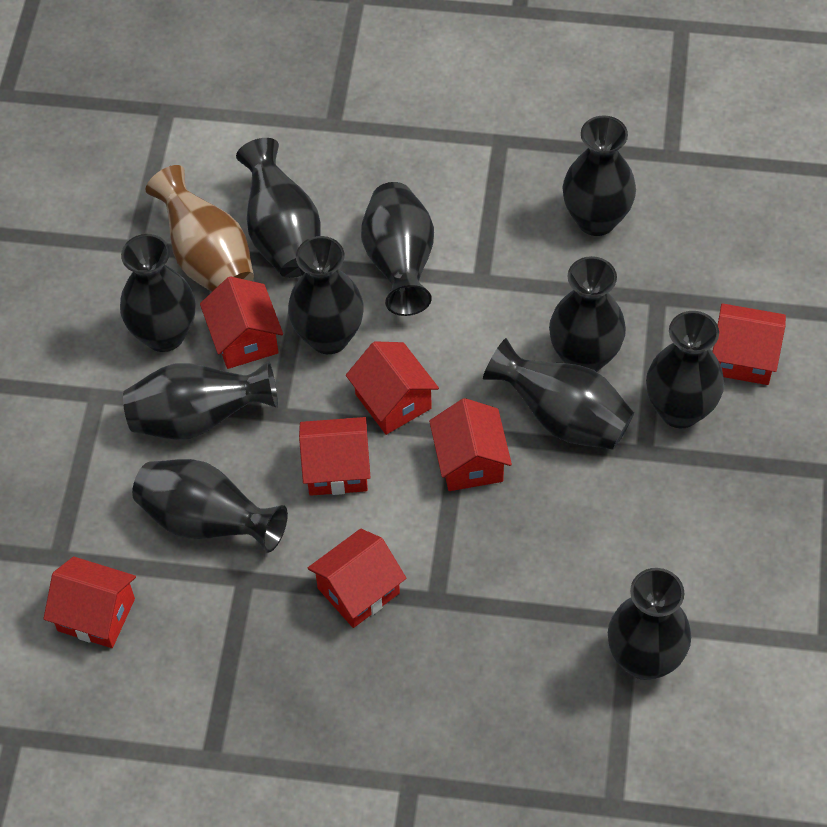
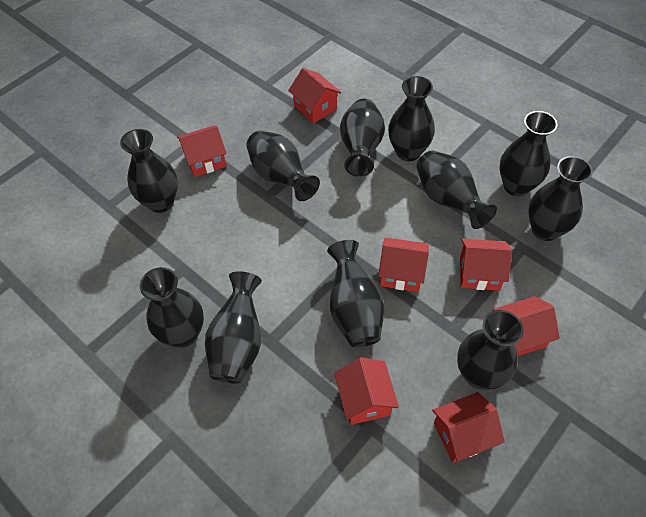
brown vase: [146,165,254,292] = 1 -> none = 0

